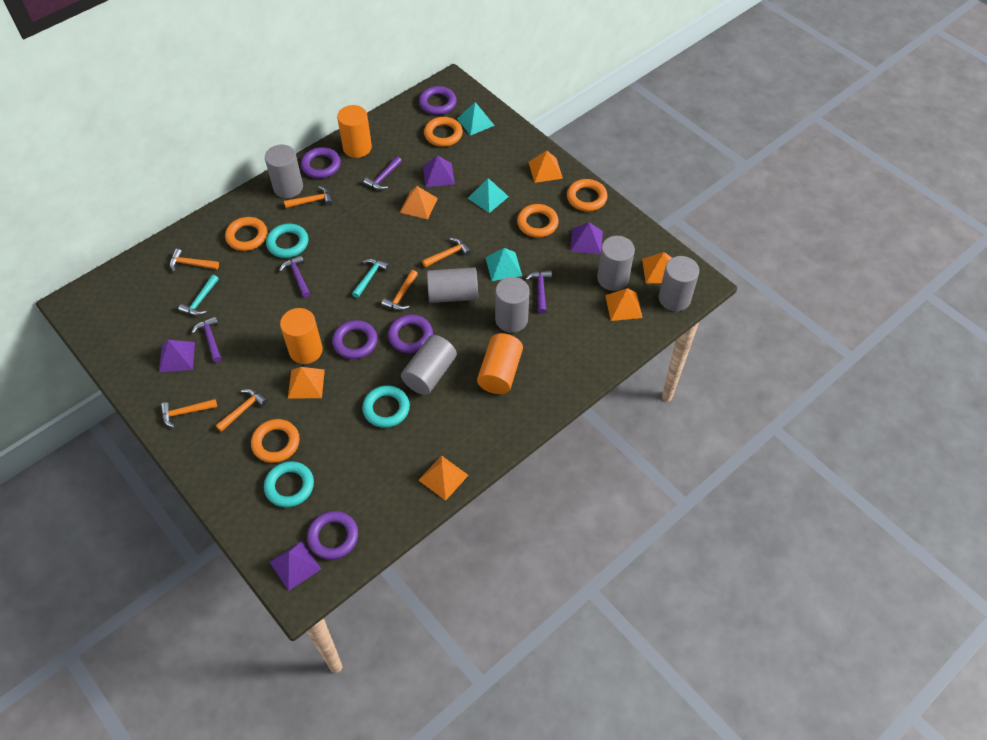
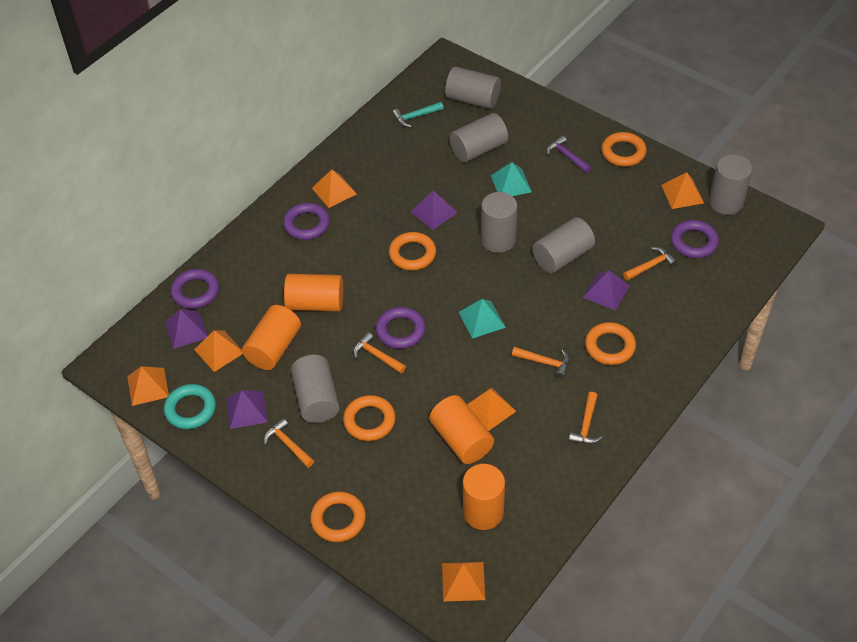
orange cylinder: [280,308,323,364] [337,105,372,158] [477,333,523,394] = 3 -> [242,305,301,370] [284,274,343,311] [429,395,494,464] [463,464,505,530] = 4
orange hammer: [160,399,217,428] [170,249,219,272] [216,389,268,432] [284,186,333,208] [381,270,418,311] [422,238,471,268] = 6 -> [264,418,314,468] [353,332,406,373] [512,347,570,378] [569,392,603,444] [623,247,677,281] = 5
purple hammer: [191,316,221,362] [279,255,310,298] [363,156,402,190] [526,271,552,314] = 4 -> [547,135,591,173] = 1
purple ring: [301,147,341,178] [307,511,358,560] [332,320,377,359] [388,315,433,353] [419,86,457,115] = 5 -> [170,269,219,309] [283,203,330,240] [376,307,426,349] [671,220,719,258] = 4
turquoise hammer: [178,275,219,316] [352,258,390,298] = 2 -> [392,102,443,127] = 1
turquoise pyramid: [457,102,495,136] [468,178,509,213] [485,248,522,281] = 3 -> [459,299,506,339] [491,162,532,196] = 2
turquoise ring: [264,461,314,507] [266,223,308,258] [362,385,410,428] = 3 -> [164,384,216,429] = 1

